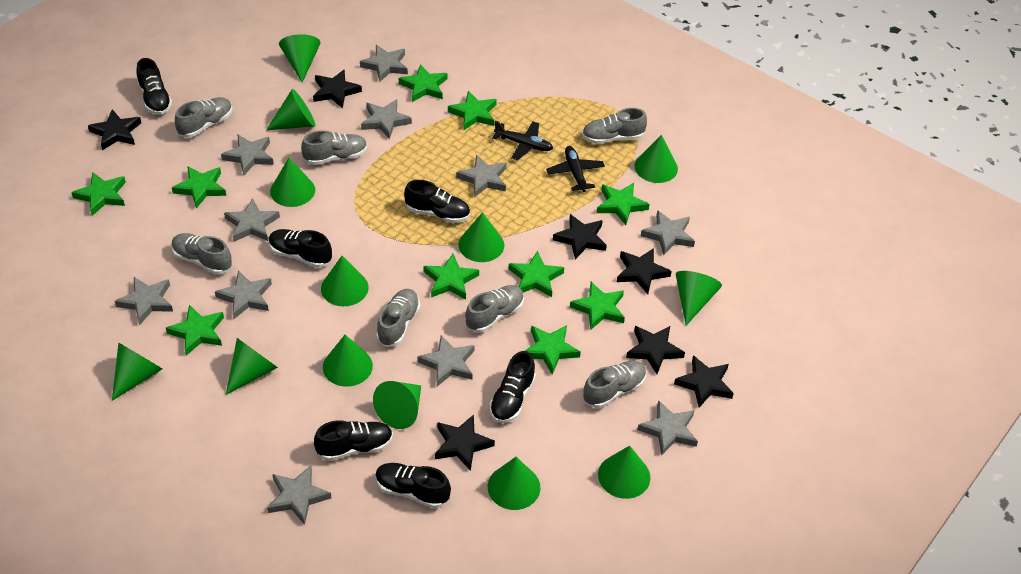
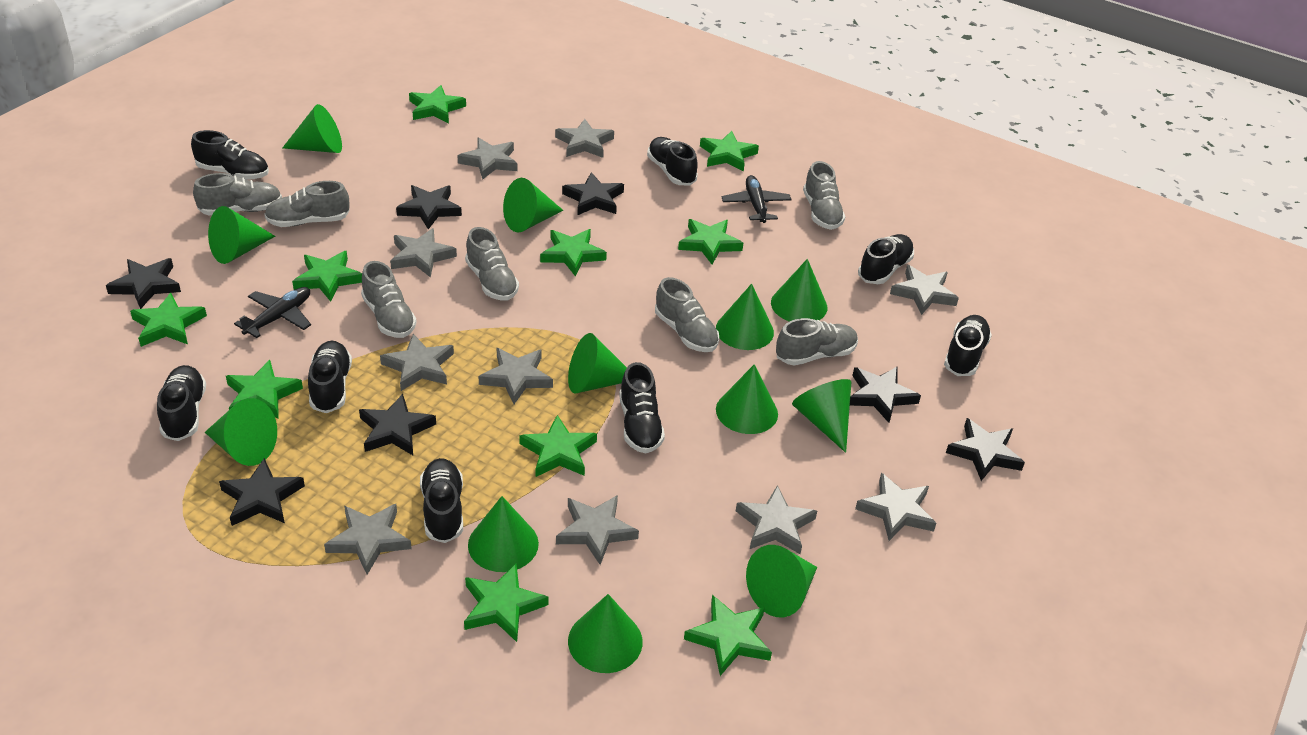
black shoe: [136,58,172,115] [269,229,332,268] [314,420,393,461] [375,463,451,508] [404,180,470,223] [489,351,536,423] = 6 -> [157,365,206,441] [191,130,269,180] [308,341,352,413] [420,458,463,543] [619,362,665,453] [647,137,698,185] [858,234,914,284] [944,315,992,376] = 8
green cone: [112,342,163,401] [226,338,278,395] [266,89,315,130] [270,158,315,207] [279,34,320,83] [321,256,369,306] [323,335,373,387] [373,381,421,429] [458,212,504,262] [488,457,540,510] [598,446,650,499] [634,135,678,183] [676,271,722,326] = 13 -> [205,398,277,466] [208,206,275,264] [282,104,342,153] [468,496,539,572] [503,178,563,233] [568,333,627,394] [568,594,643,673] [716,284,774,350] [716,364,778,434] [746,545,817,617] [771,259,827,322] [792,379,851,453] = 12
grey star: [115,277,173,325] [215,270,272,319] [221,134,274,175] [224,198,280,242] [267,466,331,525] [360,45,408,82] [361,99,412,139] [417,335,475,386] [456,155,507,197] [637,400,698,456] [641,210,695,255] = 11 -> [324,504,412,575] [380,334,454,391] [390,228,457,277] [457,138,518,180] [478,348,553,404] [555,119,614,158] [556,495,639,565] [736,485,817,554] [855,473,936,541] [890,265,959,315] = 10

